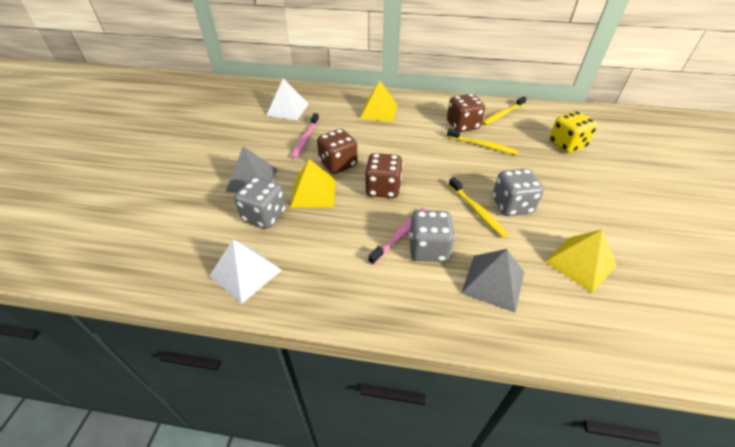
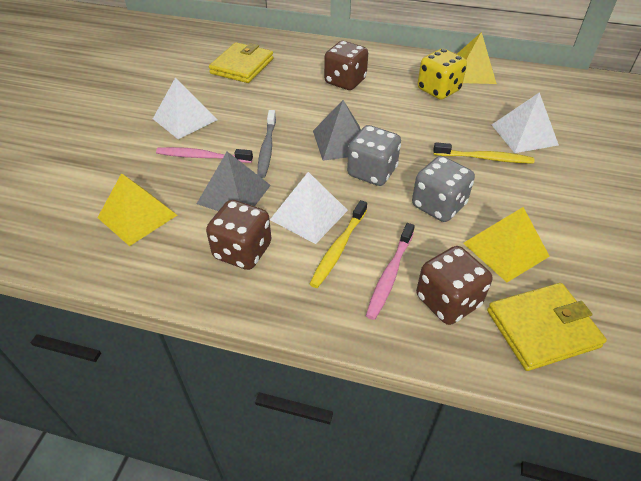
grey dice: [234,177,286,229] [409,210,455,262] [493,169,544,216] = 3 -> [347,125,401,186] [412,156,475,222] = 2
grey toothbrush: none = 0 -> [258,110,276,178] = 1
white pyramid: [209,239,282,304] [266,79,309,120] = 2 -> [153,77,217,139] [270,172,348,244] [491,92,559,153] = 3
yellow toothbrush: [447,129,519,155] [449,177,508,238] [482,96,527,125] = 3 -> [310,200,367,288] [434,142,535,164] = 2
yellow wallet: none = 0 -> [209,42,274,83] [487,283,607,371] = 2

